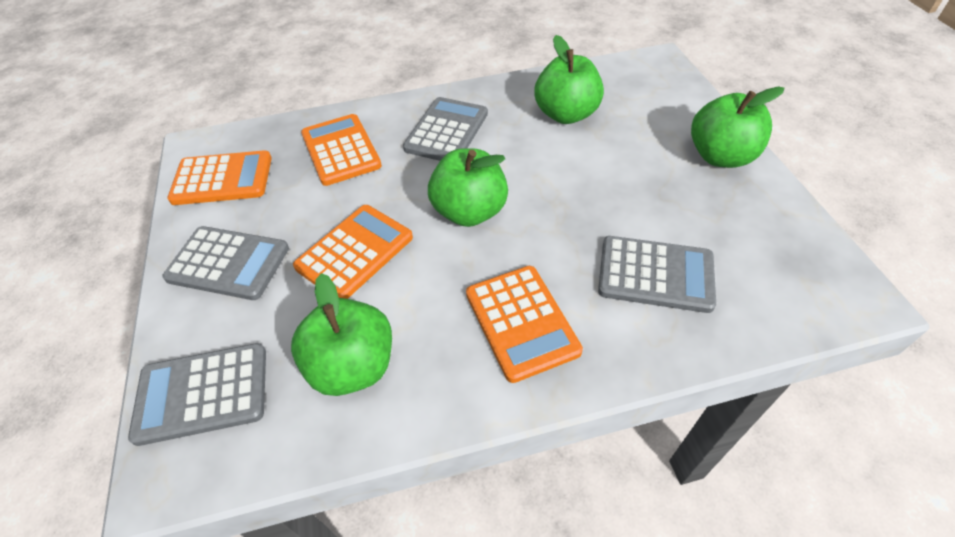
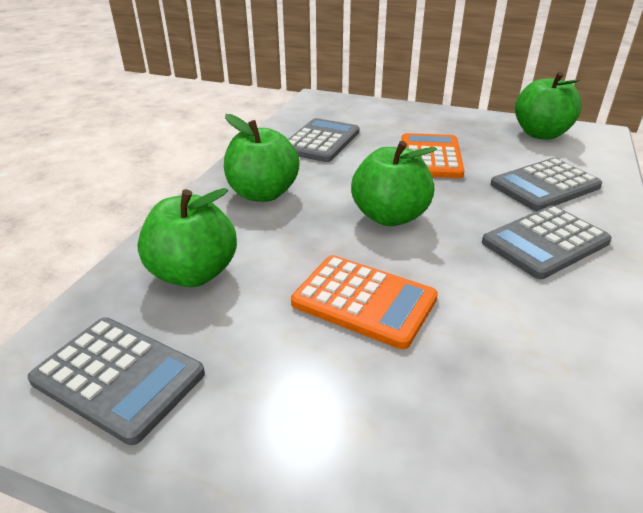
orange calculator: [167,150,272,205] [293,205,413,299] [301,114,382,186] [466,266,583,383] = 4 -> [291,255,438,349] [401,133,465,178] = 2

